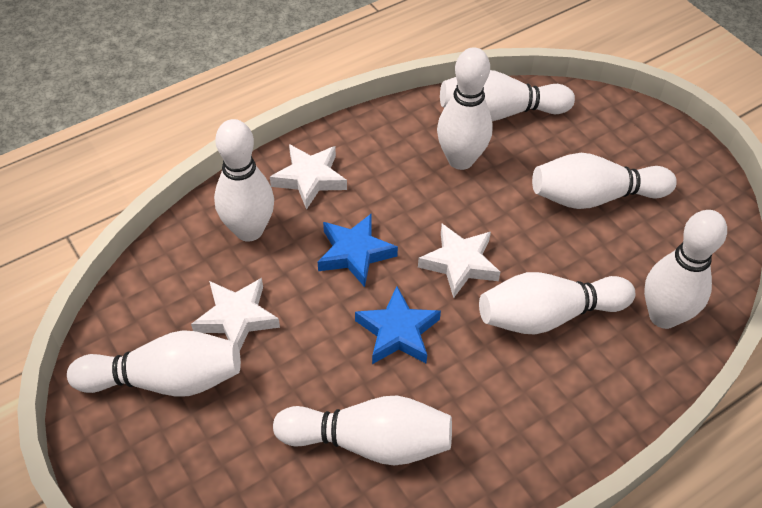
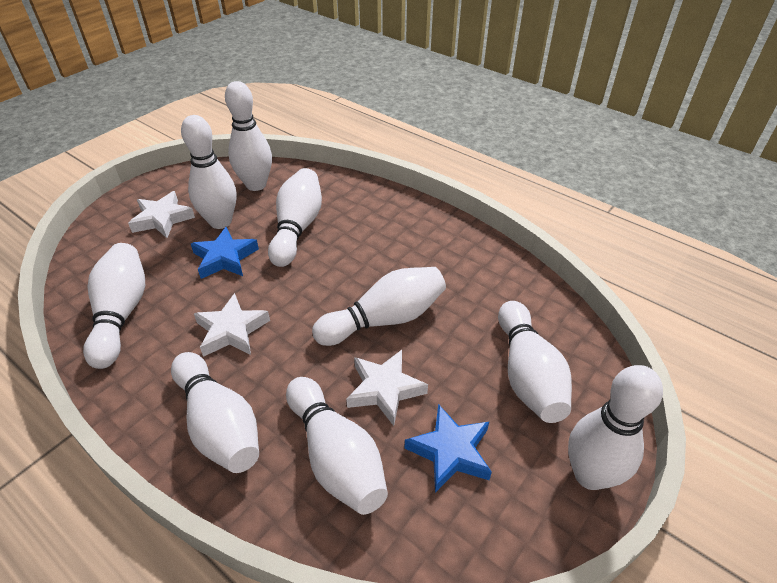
white bowling pin: [67,330,241,396] [214,119,274,242] [273,396,452,466] [437,47,493,170] [440,70,575,121] [479,272,635,335] [532,153,677,209] [644,210,727,329] = 8 -> [83,243,145,369] [171,352,259,473] [181,115,237,229] [225,81,272,191] [268,168,322,267] [286,377,388,515] [312,267,446,346] [498,301,572,423] [568,365,663,490] = 9

